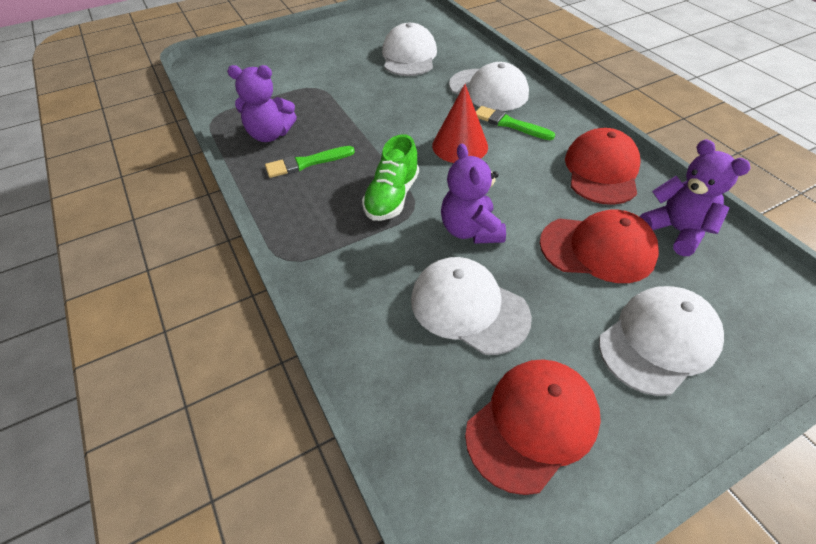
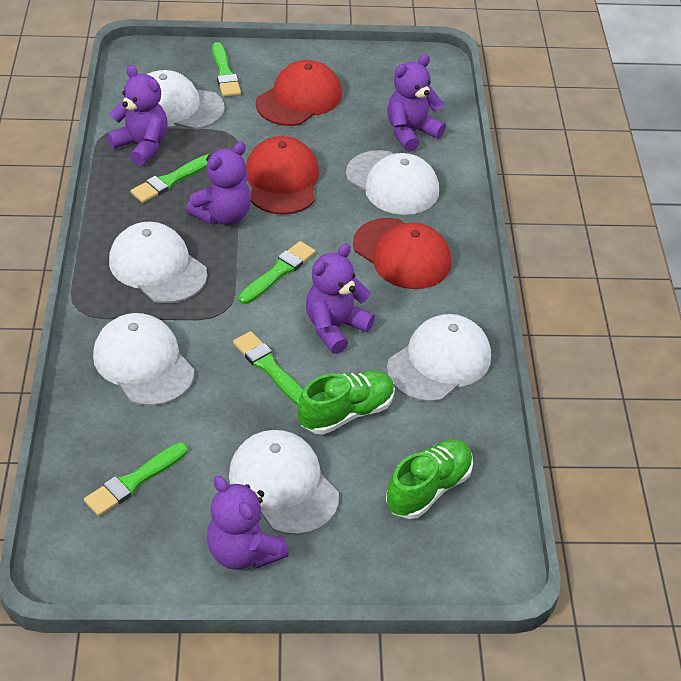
green brush: [265,146,355,178] [476,106,555,140] = 2 -> [84,442,188,516] [131,154,208,203] [212,42,241,97] [233,331,303,405] [238,241,316,304] = 5
green shoe: [362,134,419,221] = 1 -> [298,371,395,435] [386,439,473,519] = 2
purple teddy bear: [227,65,297,142] [441,144,506,244] [639,139,751,256] = 3 -> [107,65,168,166] [186,142,251,225] [207,476,289,570] [306,243,375,354] [387,54,446,152] = 5
red cone: [432,84,488,163] = 1 -> none = 0
white cap: [382,23,437,76] [411,257,532,355] [449,62,529,111] [599,286,724,396] = 4 -> [93,313,194,406] [109,222,207,303] [147,70,225,130] [229,430,339,535] [346,150,439,215] [387,314,491,402] = 6

